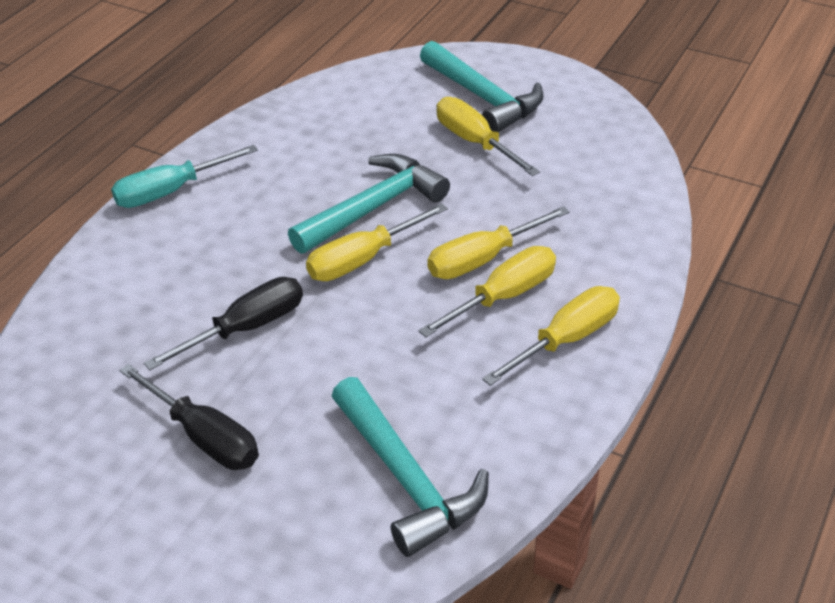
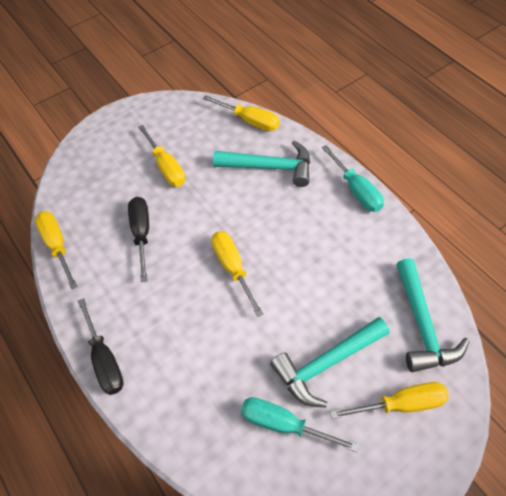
turquoise screwdriver: [111,145,258,208] = 1 -> [241,397,359,452] [322,145,384,212] = 2

